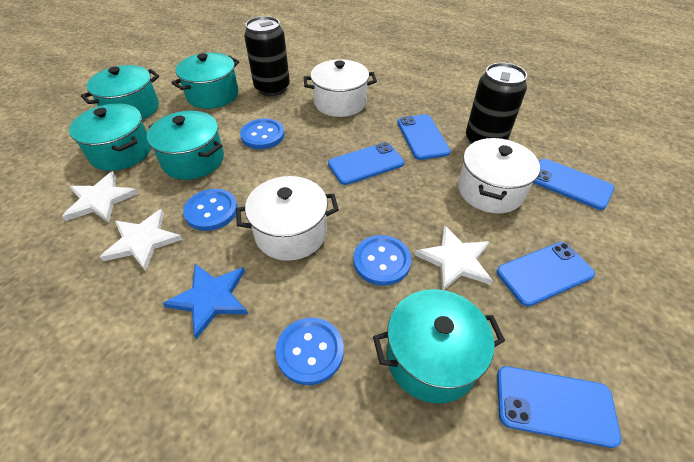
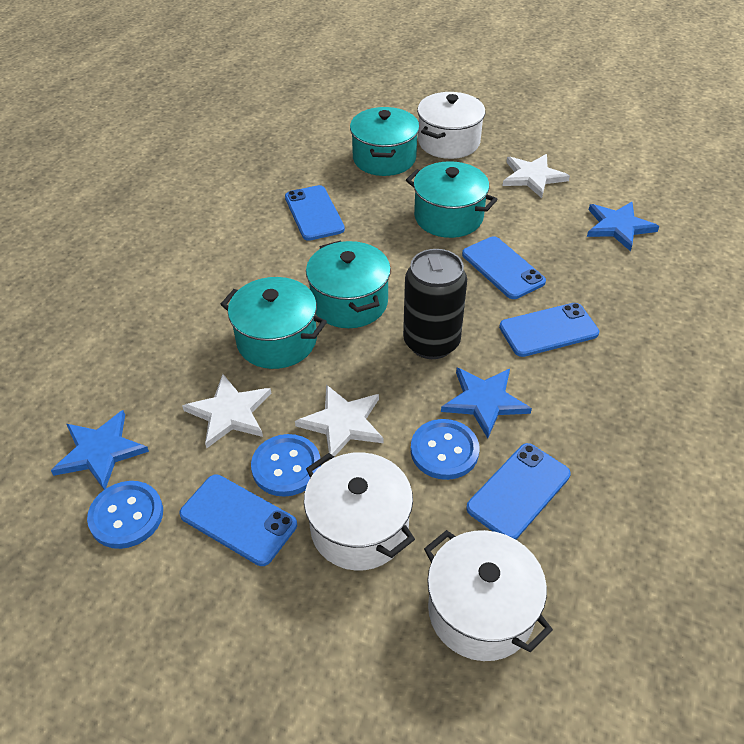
black can: [244,16,290,96] [466,63,527,144] = 2 -> [403,249,467,359] = 1
blue button: [183,189,238,231] [240,118,285,149] [276,318,344,385] [354,235,411,286] = 4 -> [87,481,163,549] [251,434,321,497] [411,419,479,480] = 3
blue star: [162,264,248,339] = 1 -> [51,410,149,490] [441,368,532,439] [587,202,659,251] = 3
turquoise pot: [69,103,151,171] [81,65,159,120] [147,111,224,180] [172,53,239,109] [373,289,505,404] = 5 -> [220,277,327,369] [306,240,391,328] [350,107,419,176] [406,161,497,238] = 4

